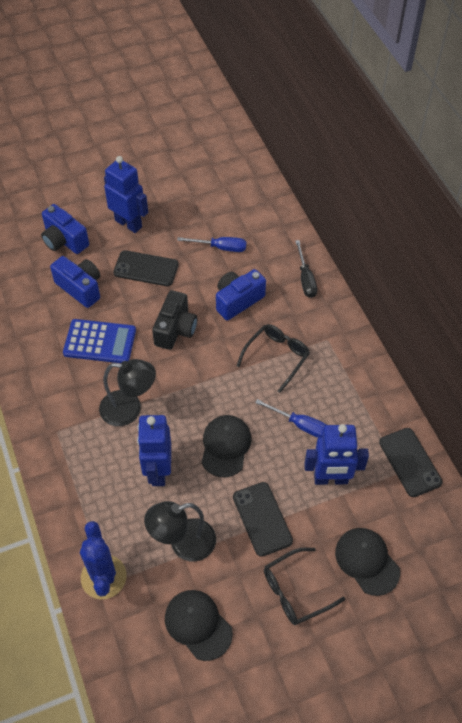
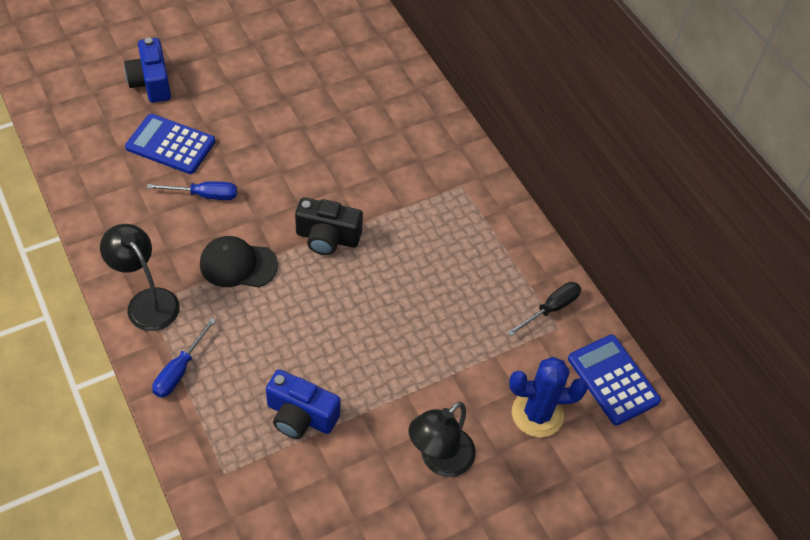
black cap: [165,590,233,661] [201,415,251,477] [335,528,400,596] = 3 -> [200,236,278,287] = 1
black glasses: [237,324,310,393] [264,547,345,625] = 2 -> none = 0
black phone: [113,250,179,286] [233,482,293,557] [379,428,443,497] = 3 -> none = 0
blue calculator: [63,319,136,363] = 1 -> [125,114,215,174] [568,335,661,425] = 2
blue camera: [41,204,89,254] [50,256,100,308] [216,269,266,321] = 3 -> [124,38,171,103] [266,369,341,439] = 2
blue robot: [104,156,148,233] [137,415,171,486] [304,424,369,485] = 3 -> none = 0

